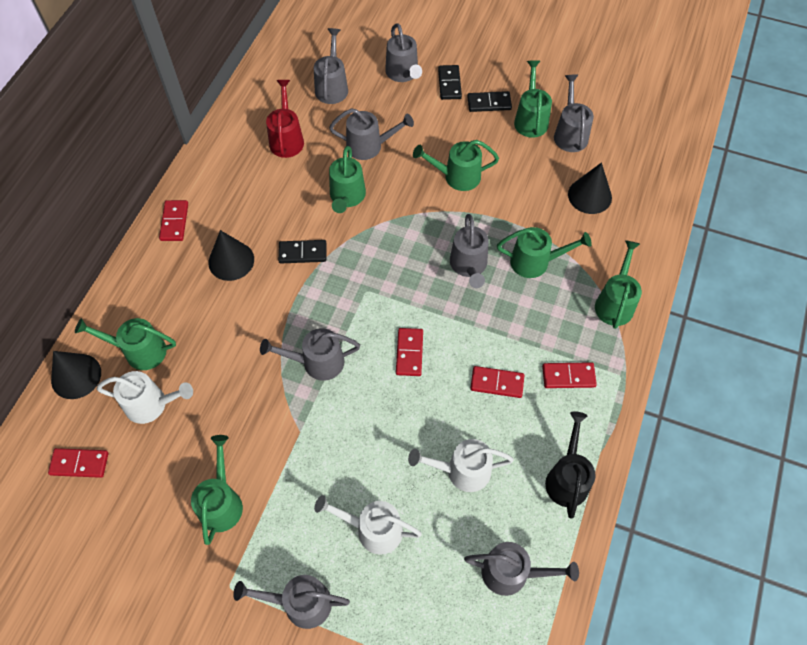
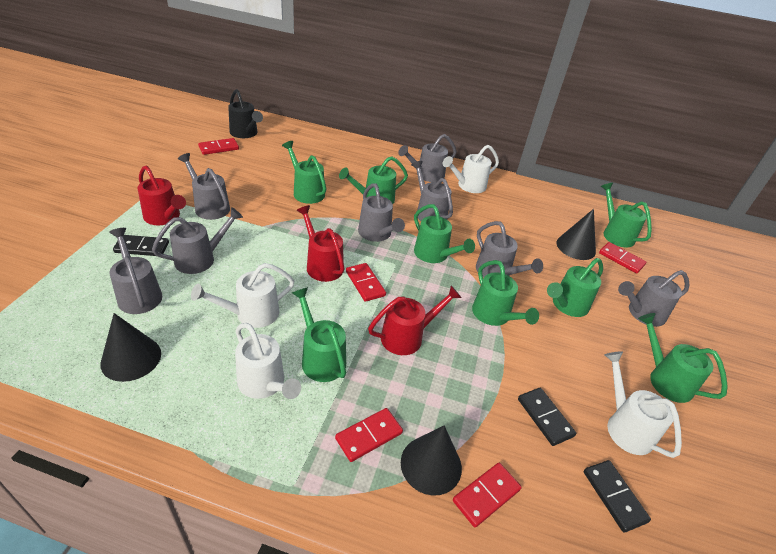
green watering can: [75,318,176,370] [191,435,243,545] [329,146,366,213] [413,140,499,191] [497,227,592,278] [514,60,552,138] [595,240,642,329] = 7 -> [282,141,326,204] [292,287,346,382] [339,156,408,204] [414,204,475,263] [472,260,539,326] [547,258,603,317] [601,183,652,247] [638,313,728,403] = 8
red watering can: [266,80,304,158] = 1 -> [137,165,186,225] [297,205,345,282] [368,286,461,355] = 3
white watering can: [97,371,193,424] [314,495,422,555] [408,439,514,492] = 3 -> [191,263,295,328] [235,323,301,399] [443,145,499,193] [604,352,682,458] = 4

